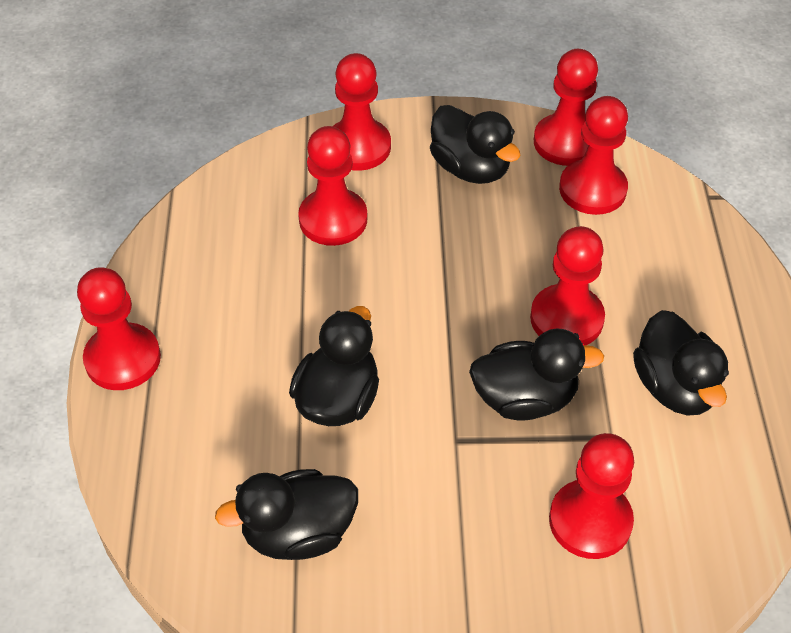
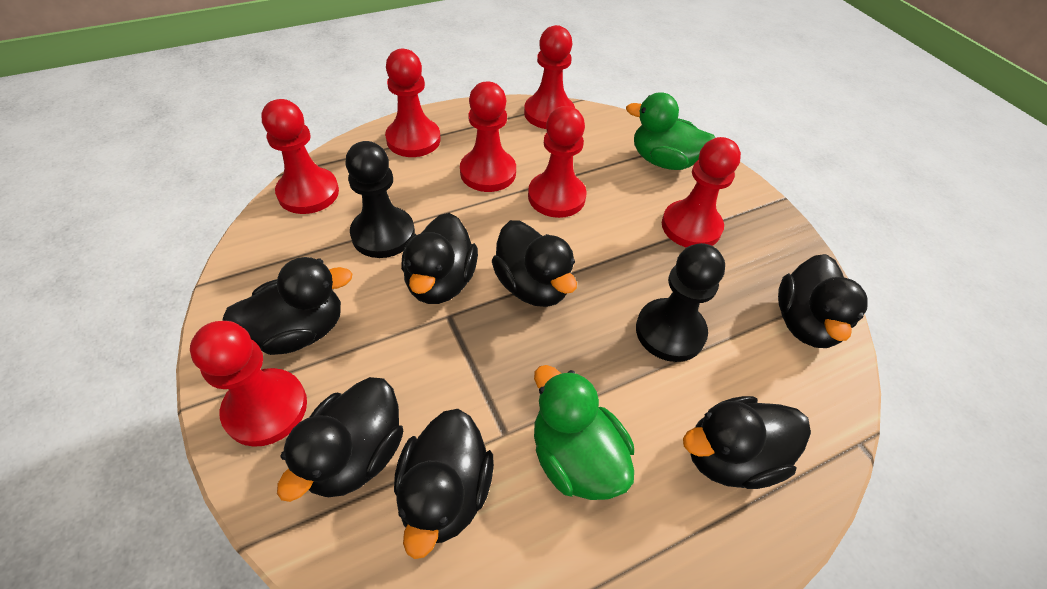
black duck: [215,469,358,560] [289,306,379,426] [430,105,521,184] [469,328,604,420] [633,310,729,416] = 5 -> [223,257,353,355] [277,377,403,502] [394,409,494,559] [401,213,478,304] [492,220,577,307] [683,396,811,489] [778,254,868,348] = 7
black pawn: none = 0 -> [345,141,415,258] [636,243,725,362] = 2
green duck: none = 0 -> [534,365,634,500] [626,92,715,170] = 2

